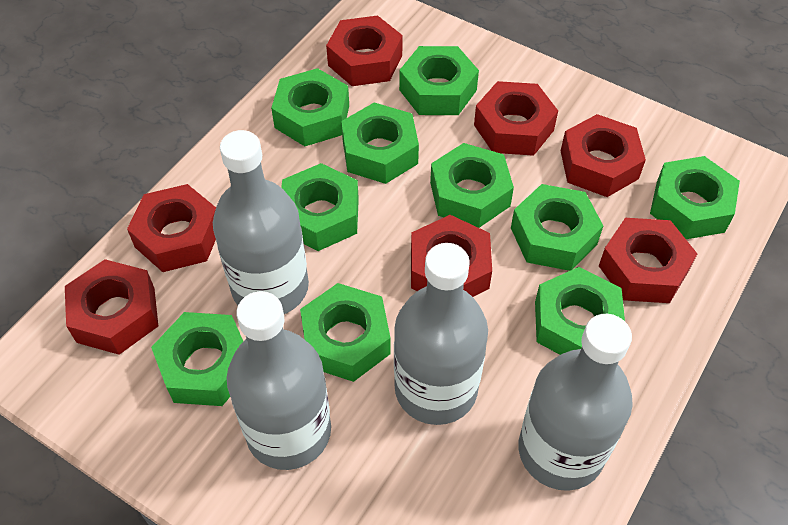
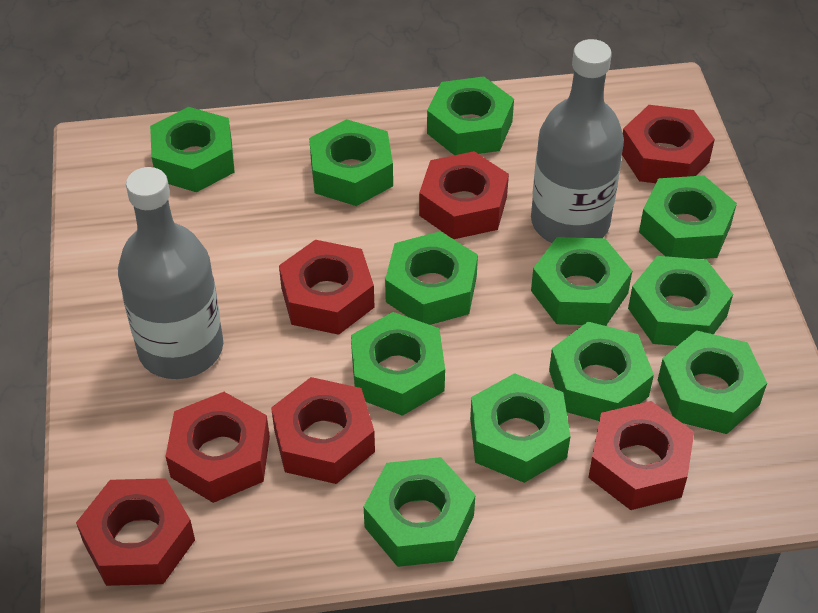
green nut: [151,312,243,406] [271,68,349,146] [281,163,359,251] [300,283,391,382] [341,102,419,184] [399,46,479,115] [430,143,514,228] [511,184,603,271] [535,267,625,355] [650,156,740,239] = 10 -> [150,107,235,192] [309,119,393,206] [351,312,445,416] [364,457,475,567] [385,231,478,325] [427,76,514,155] [470,373,571,483] [531,237,632,326] [549,322,654,421] [628,256,733,346] [639,176,737,259] [658,330,767,434] = 12
grey bottle: [213,130,309,314] [227,291,331,470] [394,243,488,425] [518,314,633,491] = 4 -> [118,167,223,379] [531,39,624,243] = 2

